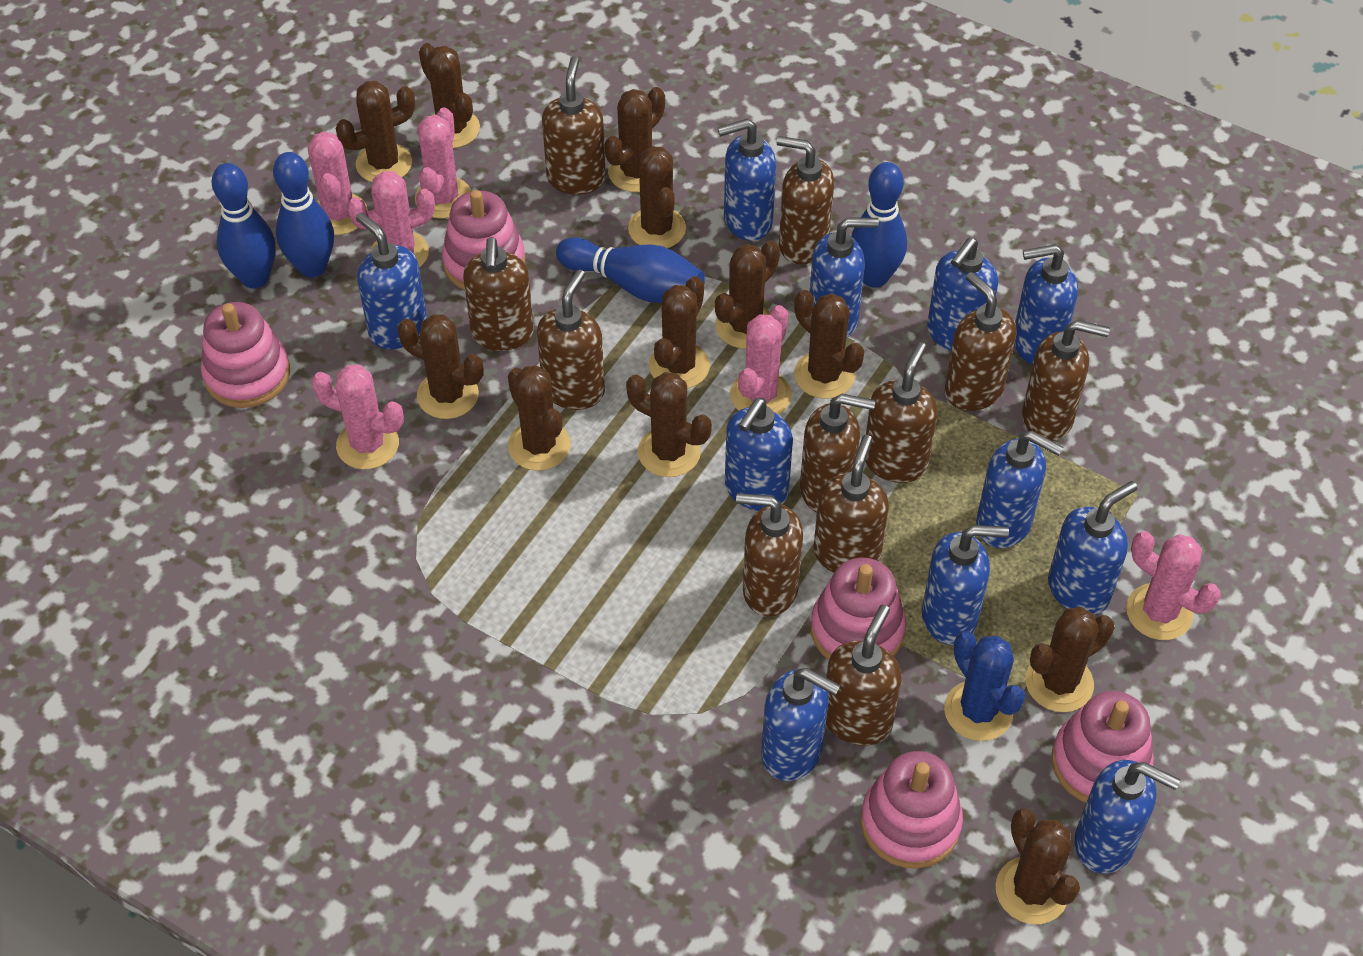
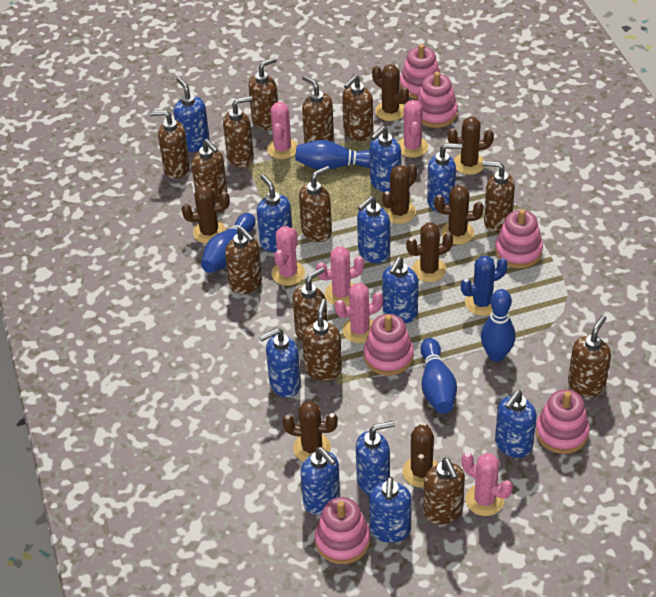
brown cactus: [336,81,415,182] [397,314,484,419] [419,43,480,148] [508,365,571,471] [604,87,665,192] [626,372,712,477] [628,146,686,248] [649,276,710,388] [715,240,780,349] [794,290,865,399] [995,808,1080,924] [1026,607,1114,712] = 12 -> [182,185,230,244] [282,401,338,461] [372,64,409,121] [382,164,417,224] [402,423,438,488] [406,222,453,282] [434,185,484,245] [447,117,494,175] = 8
brown soap dispenser: [463,237,534,351] [537,269,605,410] [542,56,606,195] [736,493,803,617] [777,136,834,264] [800,394,875,512] [813,435,889,573] [826,605,902,746] [865,342,938,483] [945,272,1016,411] [1022,320,1110,441] = 11 -> [150,110,190,179] [192,139,227,203] [223,96,254,168] [225,227,262,294] [249,57,278,130] [293,267,328,342] [299,166,332,242] [302,75,334,143] [302,299,342,381] [342,75,373,141] [423,458,465,525] [482,161,515,232] [568,315,611,397] = 13
pink stacking toy: [201,302,290,408] [442,190,525,290] [811,557,906,660] [861,751,963,869] [1052,691,1154,803] = 5 -> [315,497,370,564] [363,314,414,375] [400,44,440,99] [417,72,458,128] [495,209,543,269] [536,389,590,454] = 6

